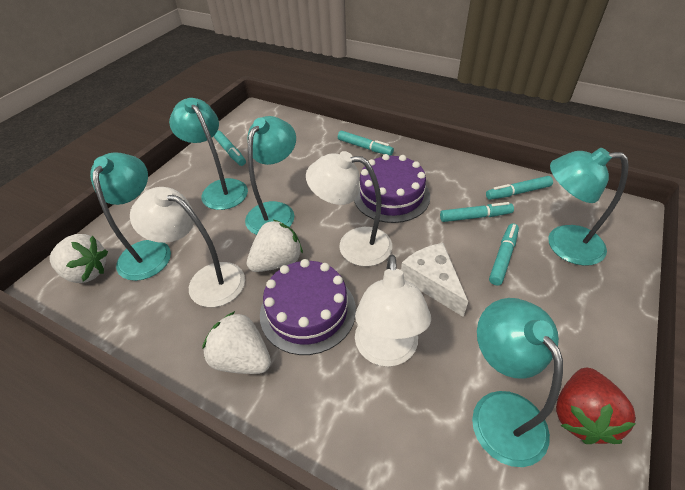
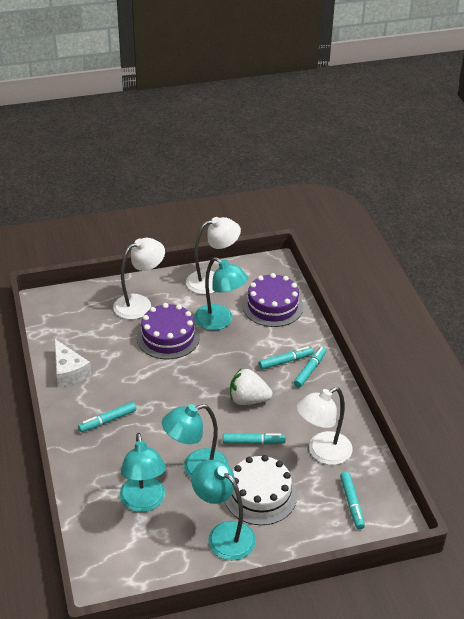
red strawberry: [556,368,636,444] = 1 -> none = 0
turquoise lamp: [90,152,171,281] [169,98,248,210] [245,116,296,235] [472,298,563,467] [548,148,629,266] = 5 -> [120,433,166,512] [162,404,228,478] [191,460,256,561] [194,257,248,330] = 4
white cake: none = 0 -> [225,455,297,525] = 1
white strawberry: [49,234,108,283] [202,311,271,374] [247,220,303,272] = 3 -> [230,369,273,405] = 1

